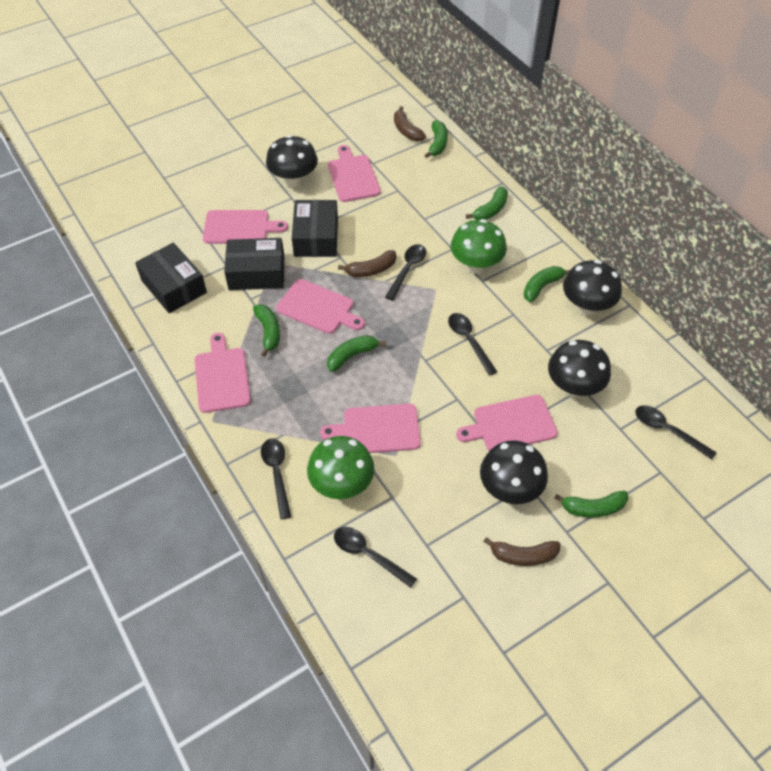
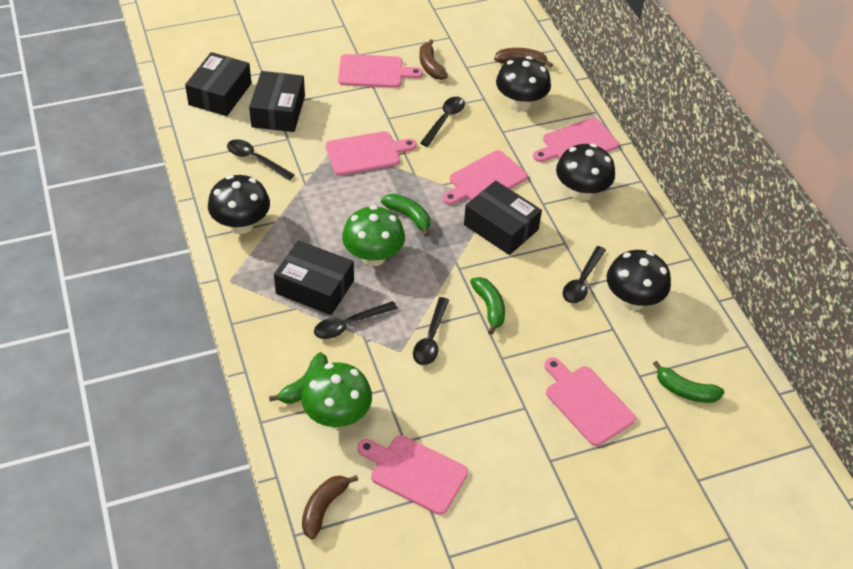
black box: [135,243,207,313] [224,238,284,290] [292,200,338,257] = 3 -> [185,52,251,116] [249,71,305,132] [274,240,354,315] [464,181,542,255] = 4
green banana: [253,304,280,357] [327,335,386,372] [424,120,448,158] [466,186,508,220] [524,266,570,302] [554,491,628,518] = 6 -> [269,352,328,403] [381,194,430,237] [470,277,505,335] [653,361,724,403] = 4

